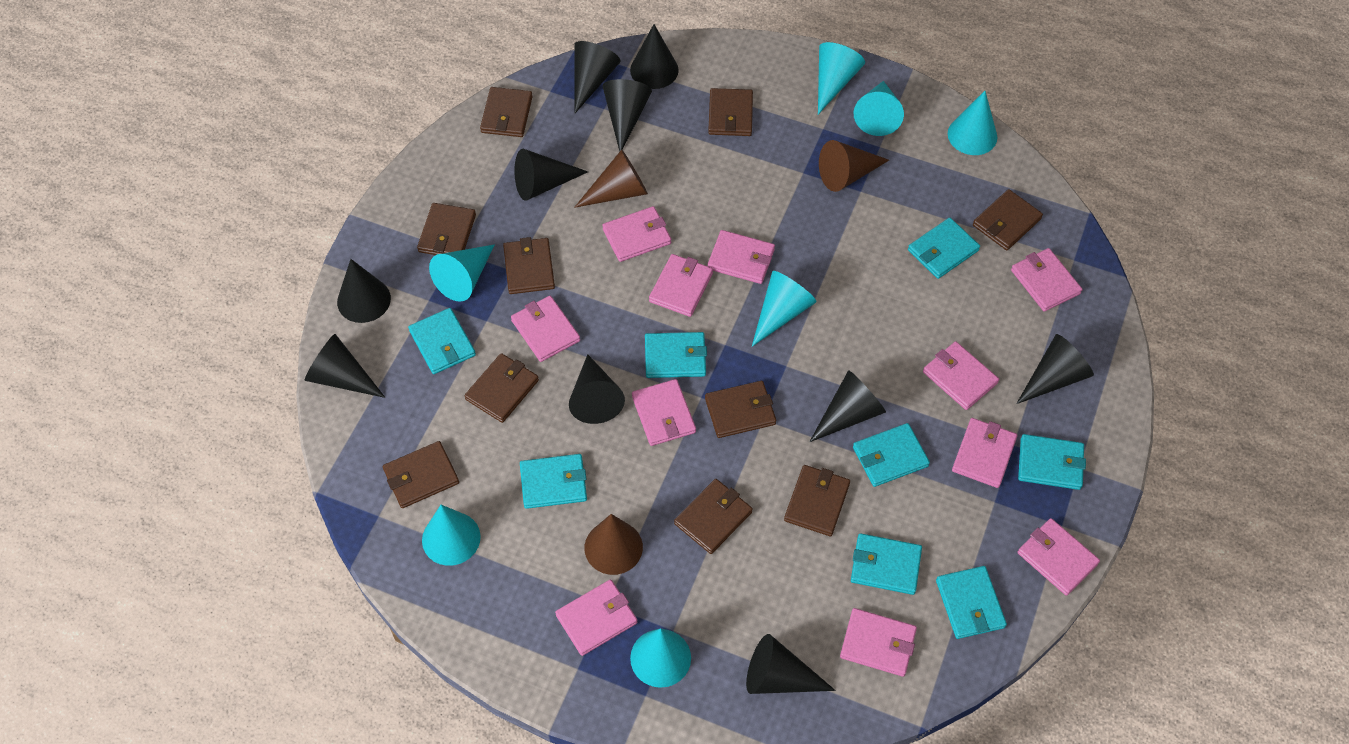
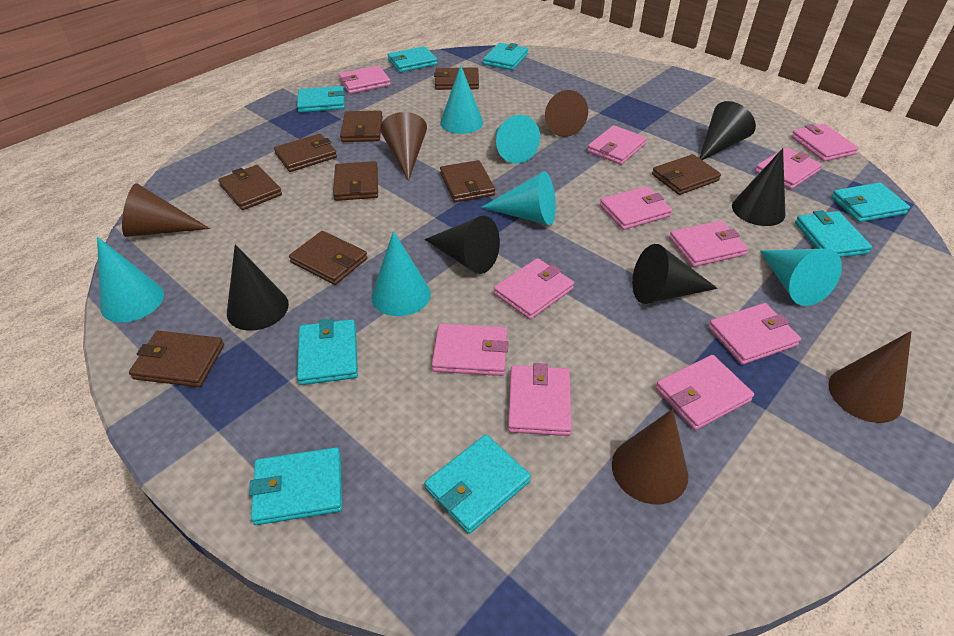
black cone: [305,334,386,398] [337,259,391,323] [514,149,588,201] [569,354,625,424] [574,41,621,113] [602,79,652,151] [630,24,679,89] [746,634,836,694] [810,370,886,442] [1016,334,1094,404] = 10 -> [227,244,289,331] [424,216,500,274] [632,244,718,304] [700,101,756,160] [732,148,785,226] = 5
brown cone: [574,149,648,208] [585,514,643,575] [819,140,889,192] = 3 -> [122,183,210,237] [380,112,427,181] [545,90,588,137] [612,409,688,504] [829,331,912,423] = 5
brown wallet: [383,441,459,508] [417,203,476,255] [464,353,539,423] [480,87,533,137] [503,237,555,294] [674,479,753,554] [705,381,776,438] [708,88,753,136] [784,465,850,536] [973,189,1043,250] = 10 -> [129,331,224,387] [218,165,282,210] [274,133,337,172] [289,231,368,285] [333,161,378,201] [340,110,383,142] [434,68,479,90] [440,160,495,202] [652,154,721,195] = 9
turquoise cone: [422,505,481,566] [429,244,495,302] [630,628,691,688] [752,271,817,346] [818,42,865,114] [854,81,904,136] [948,91,997,155] = 7 -> [97,237,164,323] [371,231,431,316] [440,65,483,134] [481,171,556,225] [496,115,540,164] [760,249,842,306] = 6

